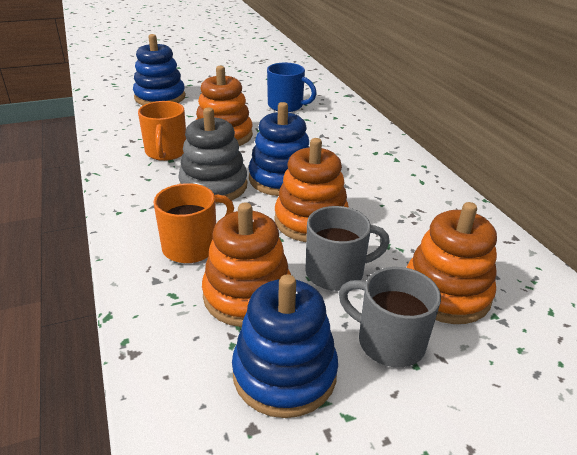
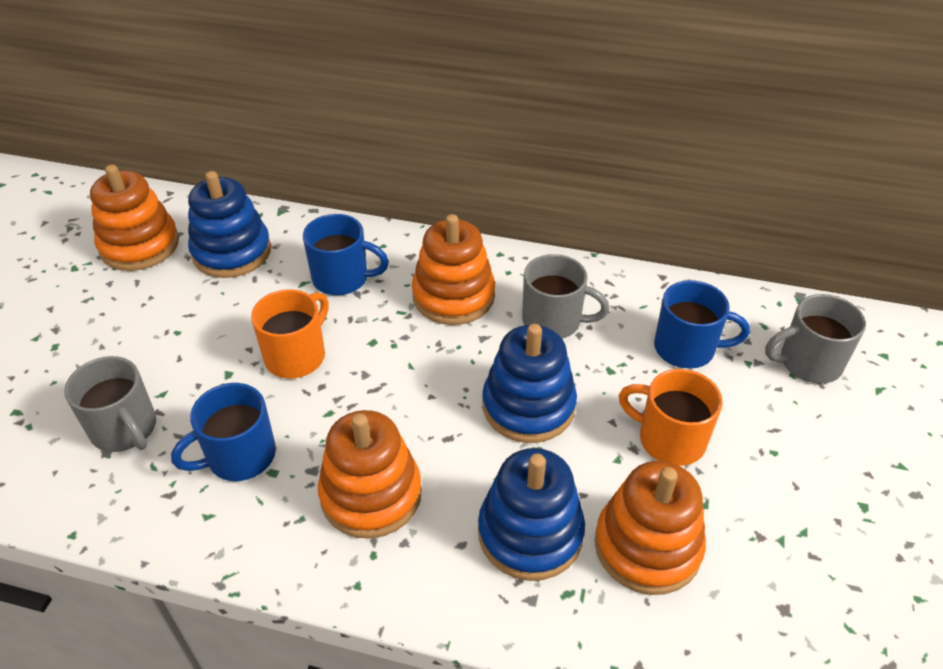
blue mug: [267,63,317,112] = 1 -> [171,383,276,481] [303,214,389,295] [654,280,750,369] = 3
grey mug: [306,206,390,291] [339,267,441,368] = 2 -> [64,356,156,452] [522,254,609,339] [765,294,866,384] = 3
grey stacking toy: [178,107,247,204] = 1 -> none = 0

